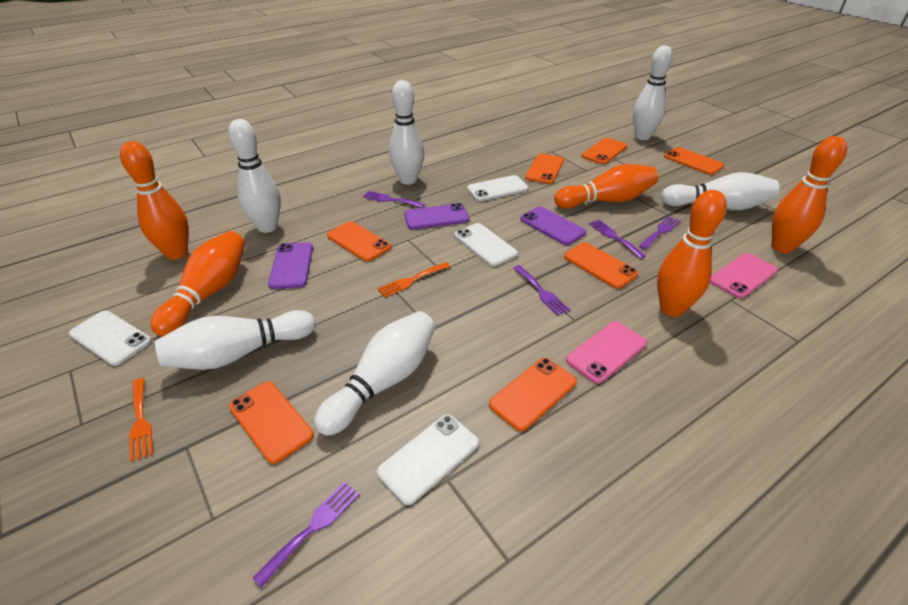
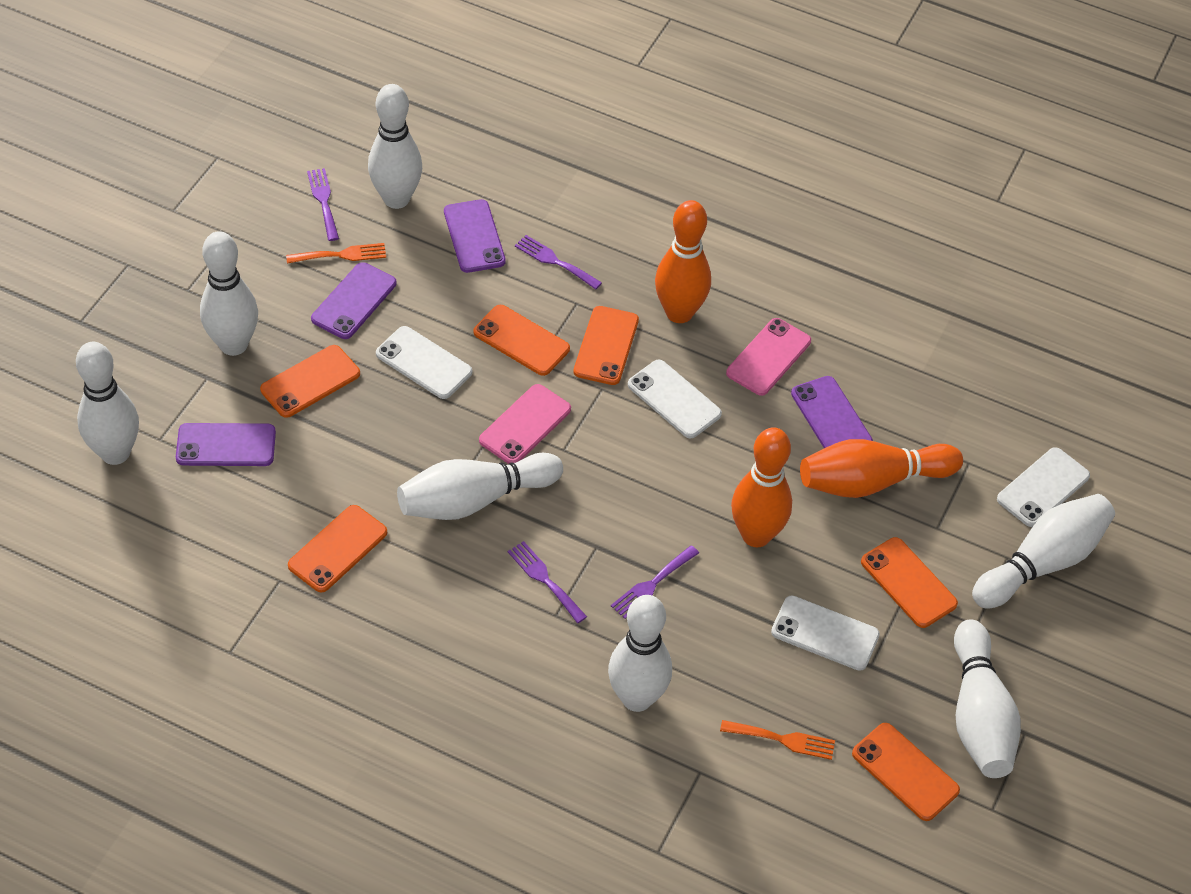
orange bowling pin: [120,141,189,260] [150,231,245,337] [554,164,658,208] [657,190,727,317] [772,136,847,253] = 5 -> [655,200,711,323] [731,427,792,547] [800,439,963,498] = 3
orange phone: [229,381,314,464] [327,221,391,262] [489,358,577,431] [525,154,564,184] [564,242,638,289] [582,138,627,164] [664,147,724,175] = 7 -> [260,345,360,418] [288,505,387,593] [473,305,570,376] [573,306,639,385] [852,723,960,821] [861,537,958,628] = 6
purple fork: [252,481,360,588] [363,191,425,208] [513,265,570,316] [589,220,646,259] [639,216,681,250] = 5 -> [307,168,339,241] [508,541,587,623] [515,235,602,290] [611,545,699,619] = 4
purple phone: [268,242,313,289] [404,203,469,229] [520,206,586,245] = 3 -> [176,423,276,466] [311,262,396,339] [444,199,506,273] [791,376,873,448] = 4
white bowling pin: [155,310,316,370] [228,119,281,233] [314,311,436,436] [389,80,424,185] [633,45,673,140] [661,172,779,210] = 6 -> [76,342,139,465] [200,231,258,356] [368,84,422,209] [397,453,563,520] [608,595,672,712] [954,619,1021,778] [972,494,1115,609] = 7

